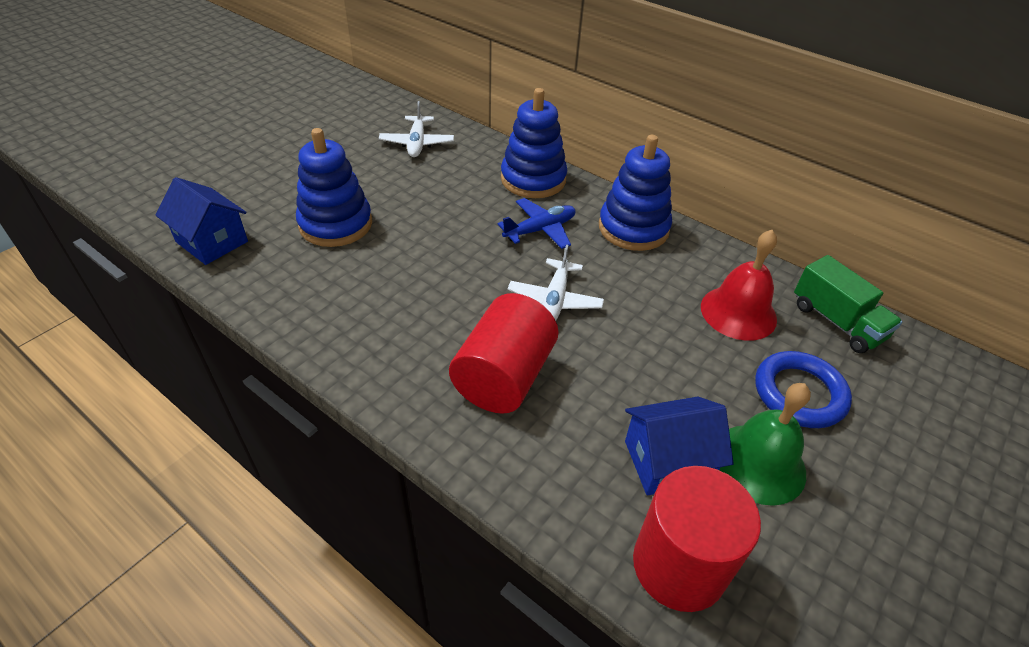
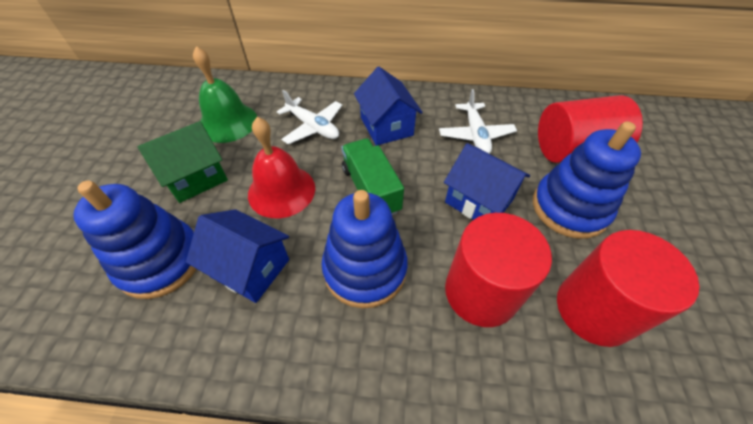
blue house: [155,177,248,265] [625,397,734,495] = 2 -> [186,209,289,303] [354,67,423,146] [444,143,530,220] = 3
blue plane: [497,198,576,249] = 1 -> none = 0
blue ring: [755,351,852,428] = 1 -> none = 0
green house: none = 0 -> [138,121,228,203] = 1
red cylinder: [449,293,558,414] [633,466,761,612] = 2 -> [445,213,552,327] [538,95,643,163] [557,230,700,347] = 3

